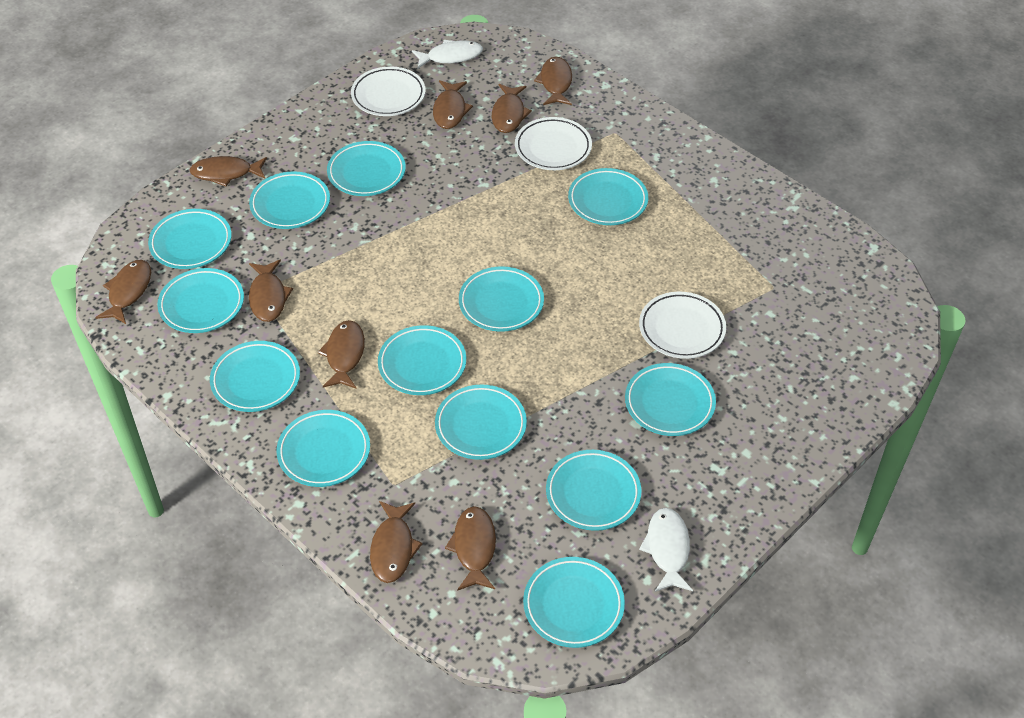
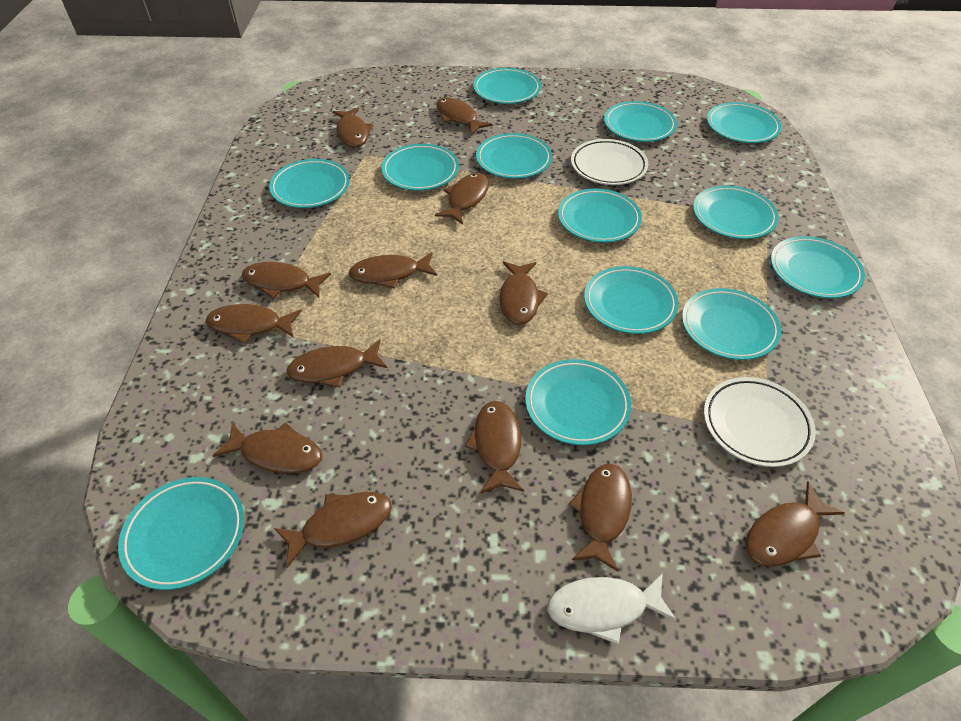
brown fish: [95,260,151,324] [190,156,267,186] [249,260,293,322] [318,320,365,388] [370,501,423,583] [433,80,473,129] [445,506,496,591] [492,84,532,133] [534,57,572,105] = 9 -> [206,304,302,344] [213,422,322,474] [242,262,331,299] [274,492,392,568] [286,339,387,387] [333,107,374,147] [348,252,437,289] [435,173,489,224] [436,97,493,135] [465,401,524,494] [499,261,548,325] [568,464,632,572] [746,482,845,567] = 13
white fish: [412,40,483,68] [639,508,693,592] = 2 -> [547,573,677,644] = 1
white plate: [351,67,425,116] [515,117,592,170] [639,292,726,359] = 3 -> [571,139,648,185] [704,377,816,467] = 2

